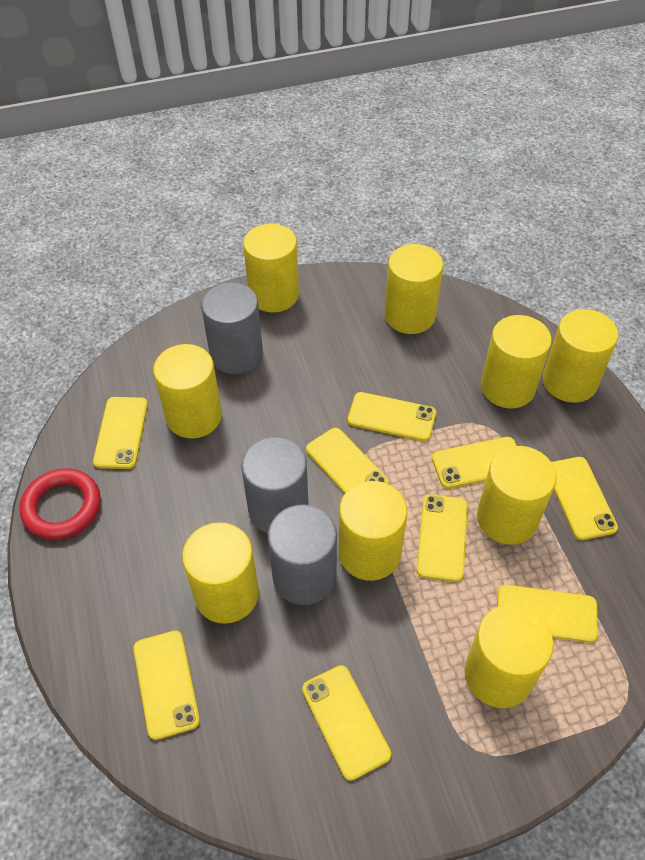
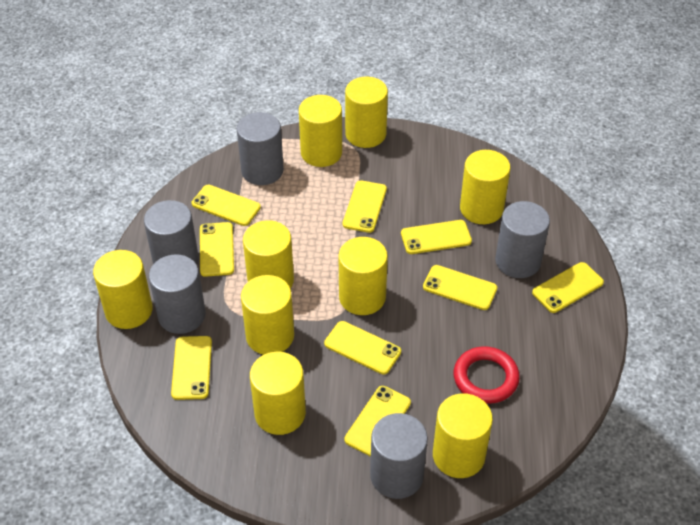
grey cylinder: [201,282,263,374] [241,437,309,533] [268,505,337,605] = 3 -> [144,200,199,265] [149,254,206,334] [237,112,284,185] [370,413,428,499] [495,201,550,278] = 5

